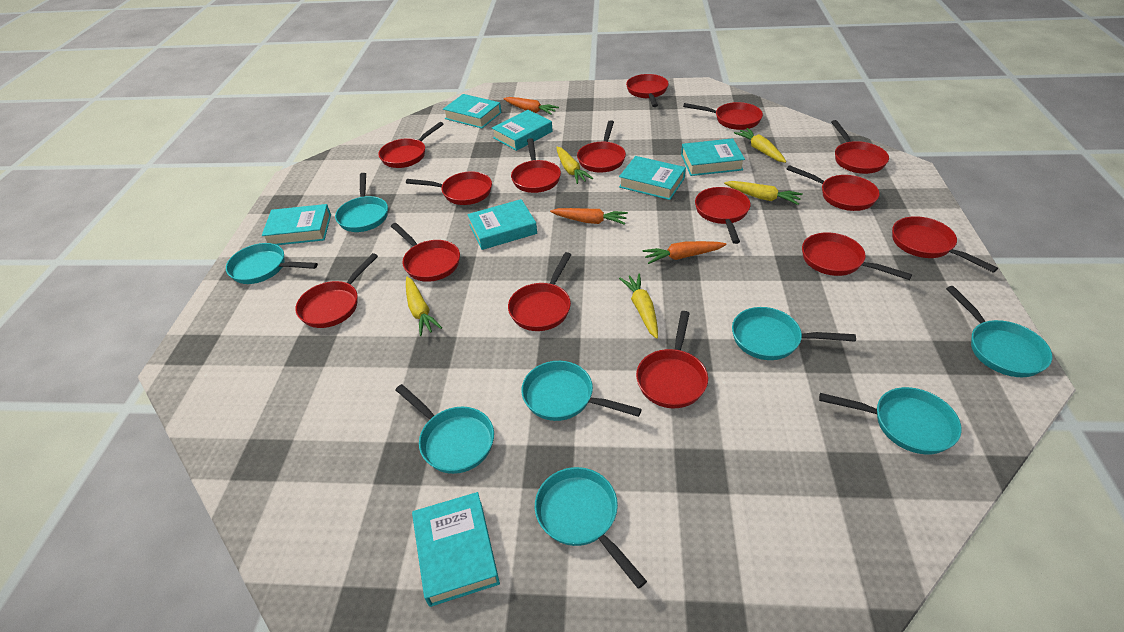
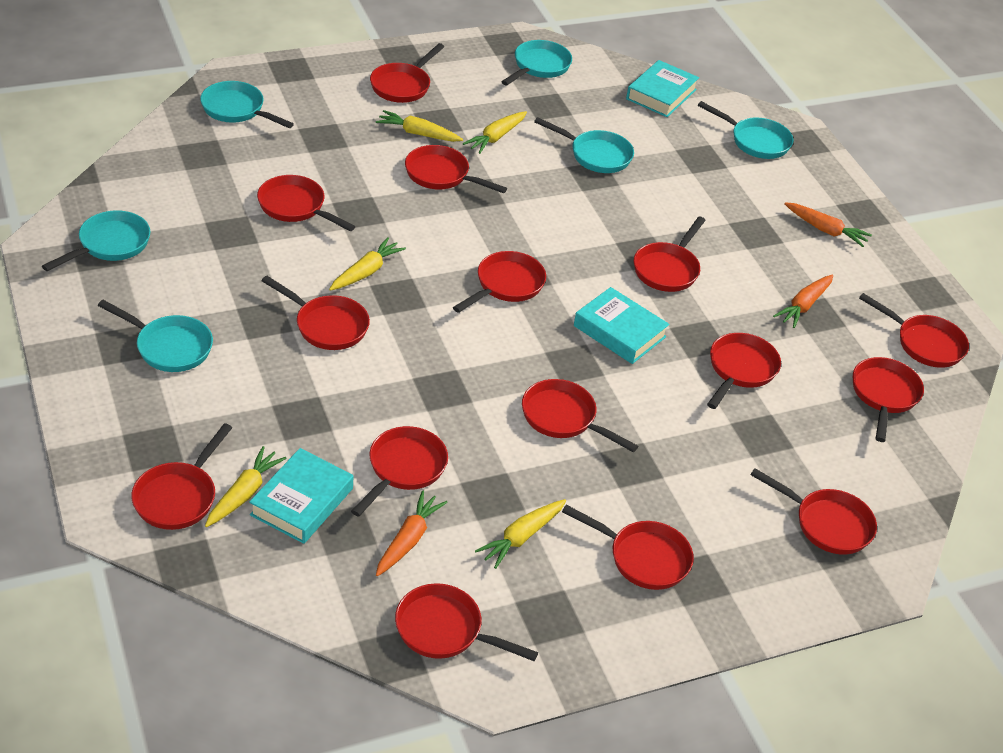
turquoise book: [262,204,331,245] [412,492,500,607] [443,94,502,128] [467,199,537,250] [492,110,553,151] [619,156,686,200] [681,138,745,176] = 7 -> [249,448,354,544] [574,287,669,364] [626,60,699,117] = 3
turquoise pan: [226,243,318,284] [335,173,388,232] [395,384,494,474] [521,361,642,421] [535,467,647,589] [732,307,856,360] [819,387,962,454] [946,286,1052,377] = 8 -> [42,210,150,271] [98,300,213,372] [200,81,294,128] [501,40,572,86] [534,117,634,173] [698,101,793,159] = 6

